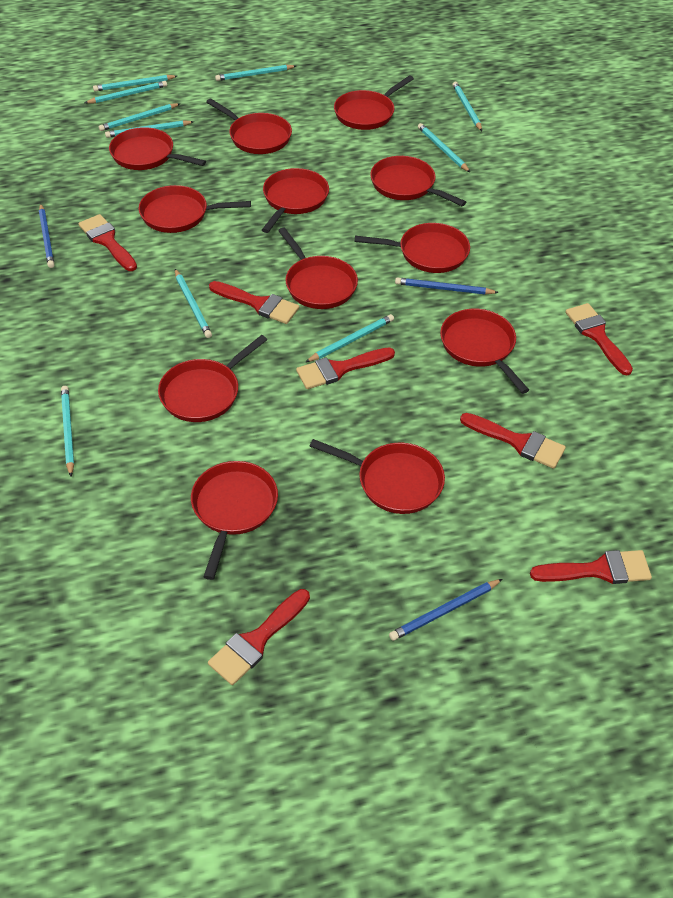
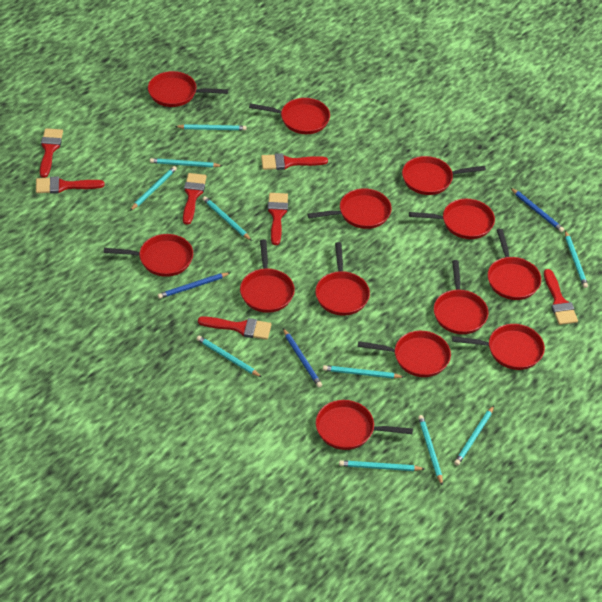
red pan: [109,127,206,170] [139,185,251,233] [158,335,267,422] [191,461,278,580] [206,98,292,154] [262,168,329,233] [278,227,358,309] [310,439,445,514] [334,75,414,130] [355,223,470,273] [370,156,466,206] [440,309,529,394] = 12 -> [104,234,193,277] [148,71,228,107] [240,239,295,313] [249,98,330,134] [308,189,392,229] [315,242,370,316] [316,400,413,450] [358,331,451,377] [402,156,486,195] [409,199,495,239] [434,260,488,334] [452,324,545,370] [488,229,541,300] = 13

